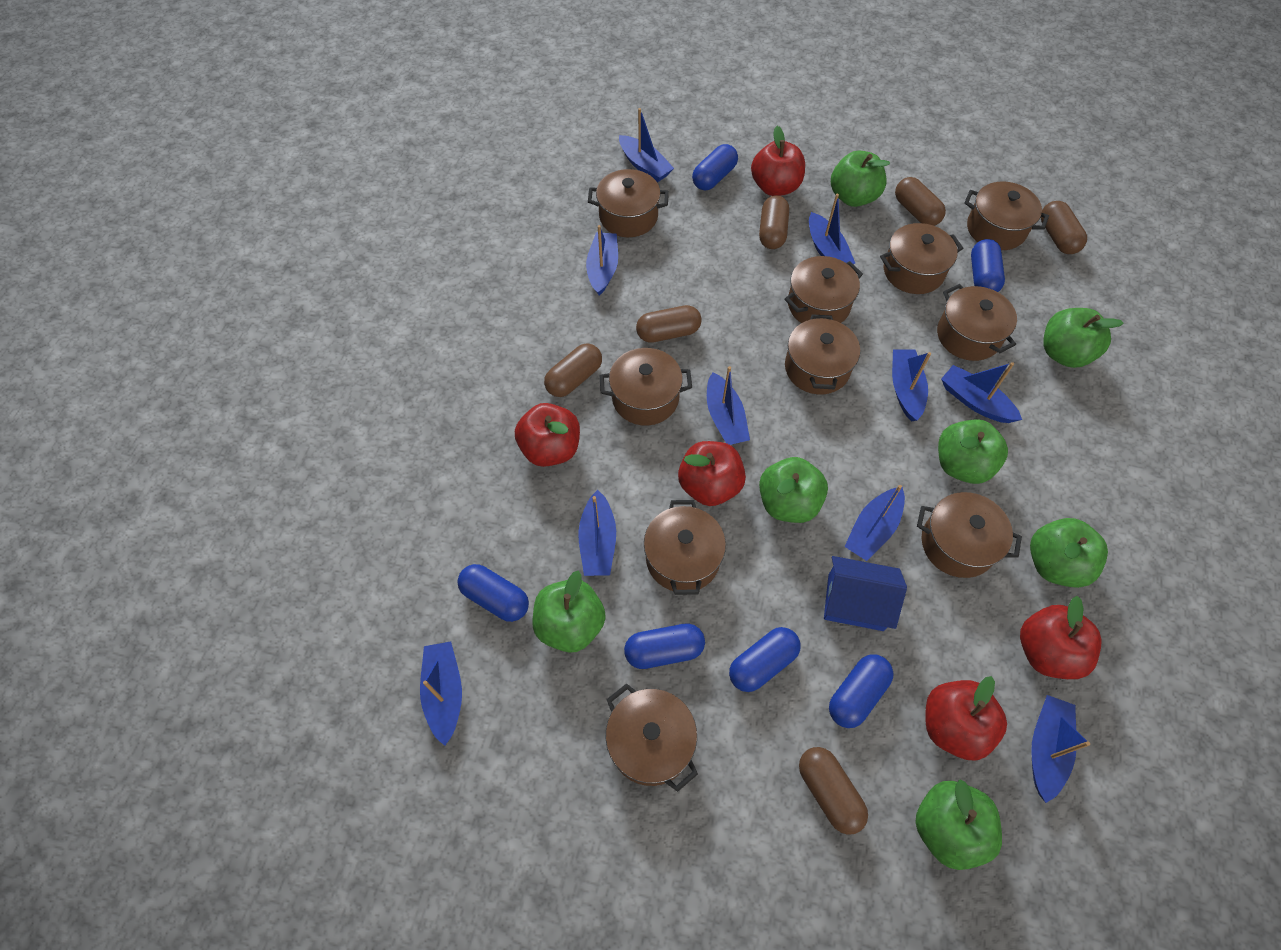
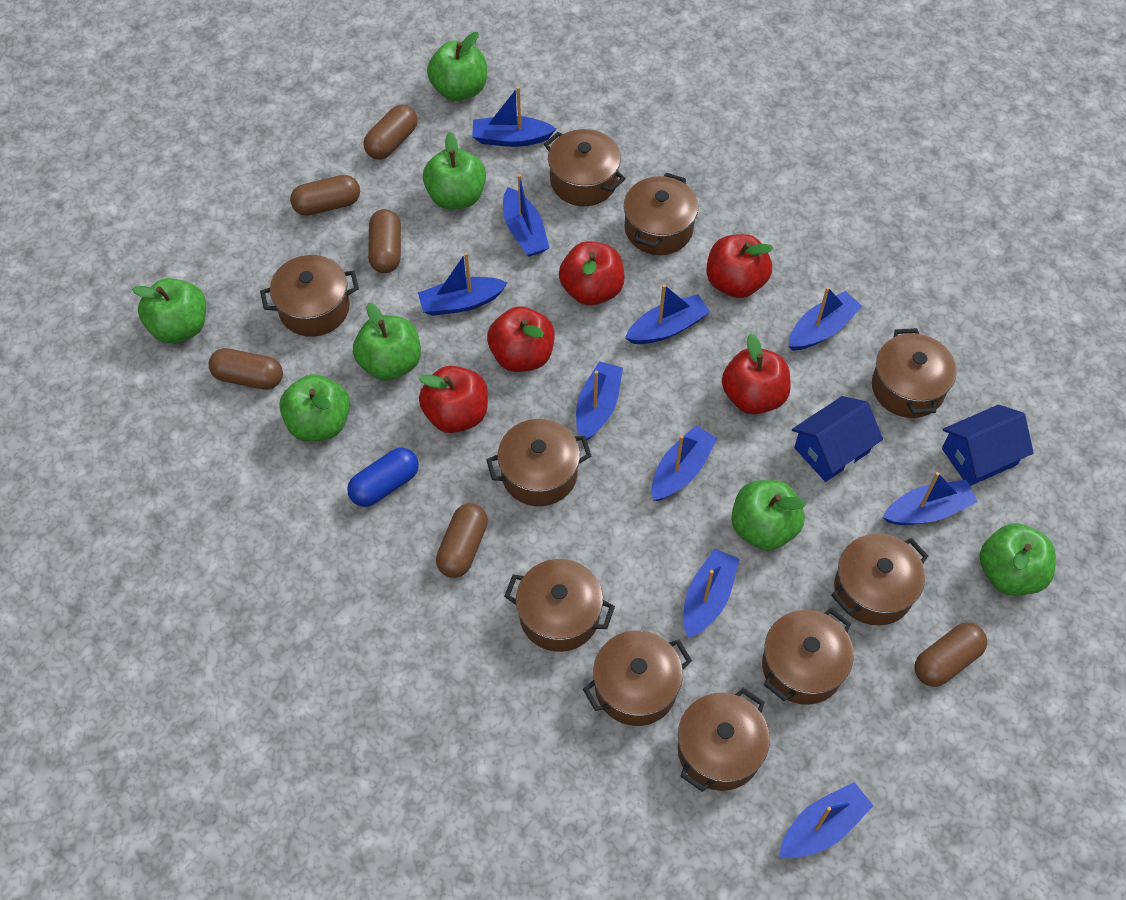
blue capsule: [457,564,529,622] [624,624,705,669] [692,144,738,190] [729,627,801,692] [829,654,894,728] [971,239,1005,292] = 6 -> [347,448,419,507] = 1
blue house: [824,556,907,631] = 1 -> [792,396,883,482] [942,405,1034,486] = 2

